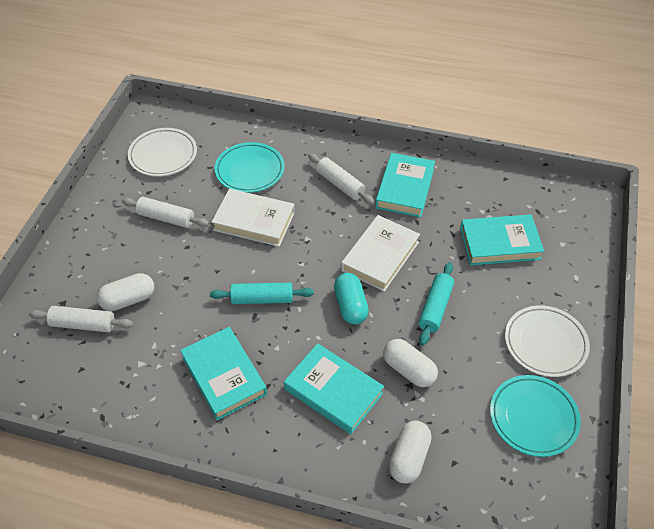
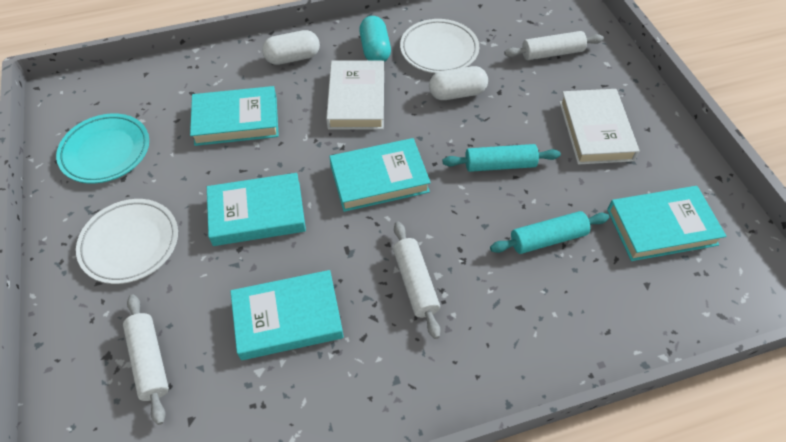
turquoise book: [180,327,267,420] [284,343,384,434] [375,153,435,217] [460,214,544,265] = 4 -> [190,86,279,146] [207,173,306,246] [230,270,344,360] [329,138,431,212] [607,186,726,261] = 5
turquoise plate: [215,142,285,193] [490,375,581,457] = 2 -> [56,113,149,184] = 1
white capsule: [97,273,154,311] [383,339,438,387] [389,421,432,484] = 3 -> [262,30,320,65] [429,66,488,100] = 2

